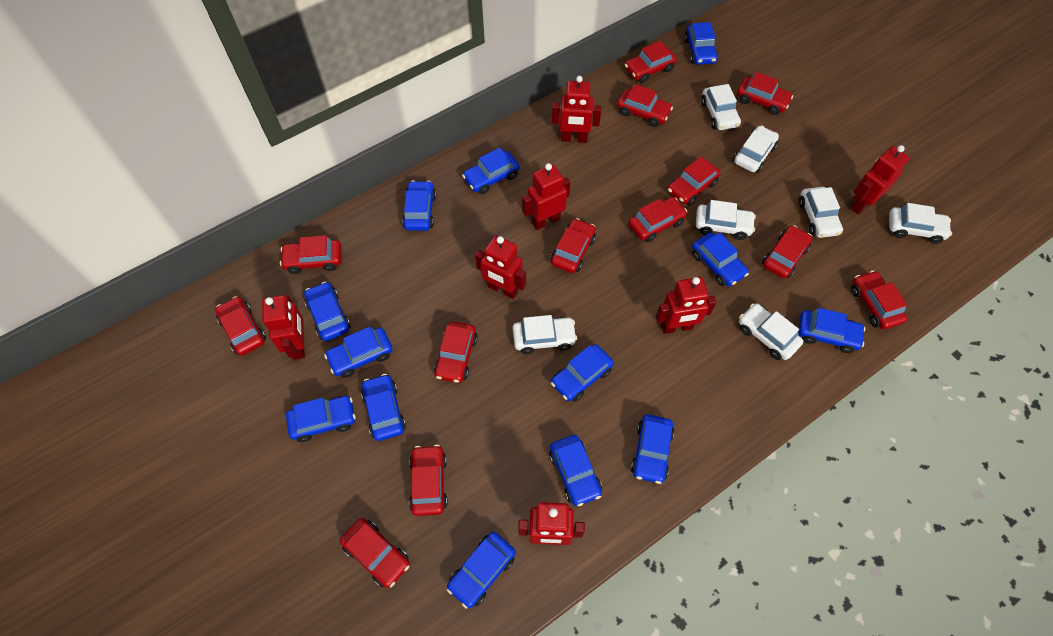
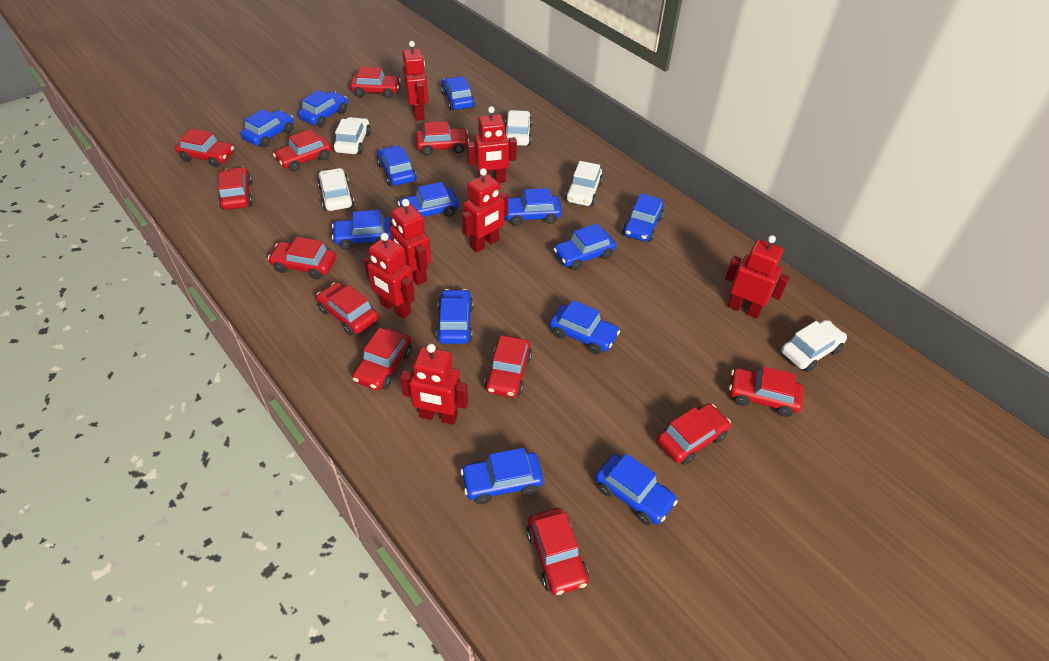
red car: [215,296,266,356] [280,235,341,274] [340,518,410,588] [409,445,447,516] [434,322,478,383] [551,218,596,273] [617,84,673,127] [625,41,677,83] [628,197,687,242] [667,157,721,205] [737,72,793,115] [762,225,812,278] [851,270,907,330] = 13 -> [175,128,234,167] [218,167,252,210] [268,237,336,279] [273,129,332,171] [316,282,378,335] [350,67,401,98] [352,328,412,390] [416,121,469,155] [484,335,532,398] [526,508,589,595] [657,403,731,465] [729,366,803,417] = 12
white car: [513,315,577,354] [696,200,756,240] [701,84,741,130] [733,125,779,173] [739,303,803,360] [798,187,843,238] [889,203,952,244] = 7 -> [317,168,354,211] [333,117,371,154] [505,110,532,146] [565,161,603,206] [781,320,847,372] = 5

